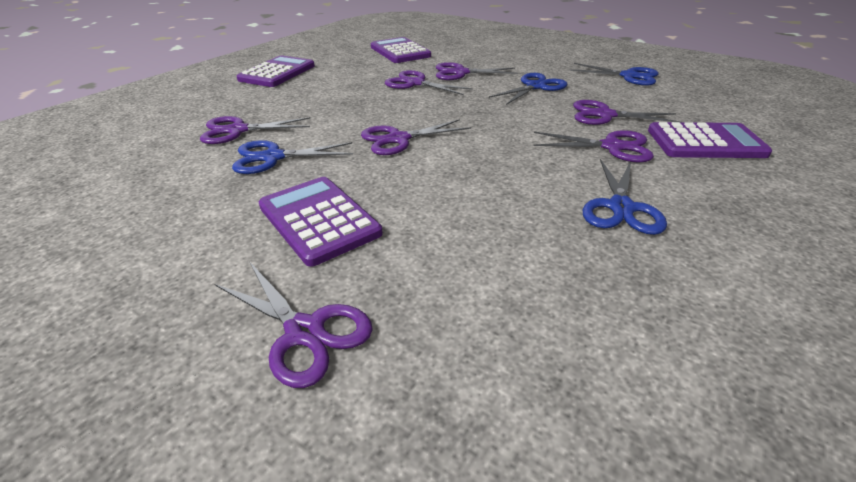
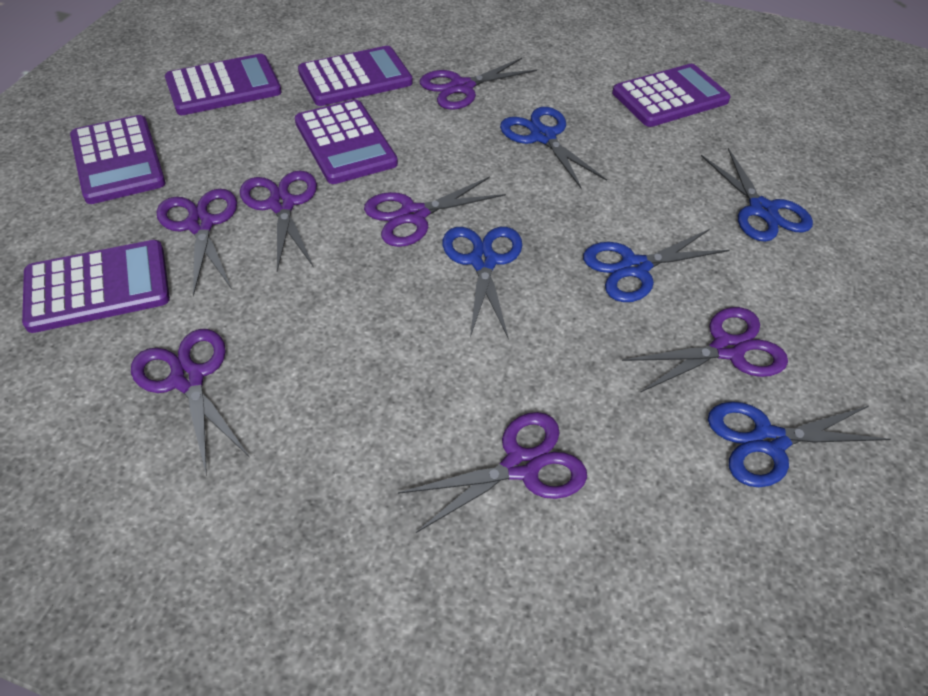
blue scissors: [232,140,353,174] [489,73,567,105] [569,63,659,86] [583,159,667,235] = 4 -> [442,227,522,338] [500,107,607,189] [583,229,730,302] [701,148,813,242] [708,402,891,487] = 5
purple calculator: [237,55,315,87] [259,177,383,267] [371,37,431,63] [648,122,772,158] = 4 -> [22,240,170,333] [70,115,166,204] [165,54,282,115] [295,100,398,184] [298,46,413,106] [612,64,731,127] = 6

